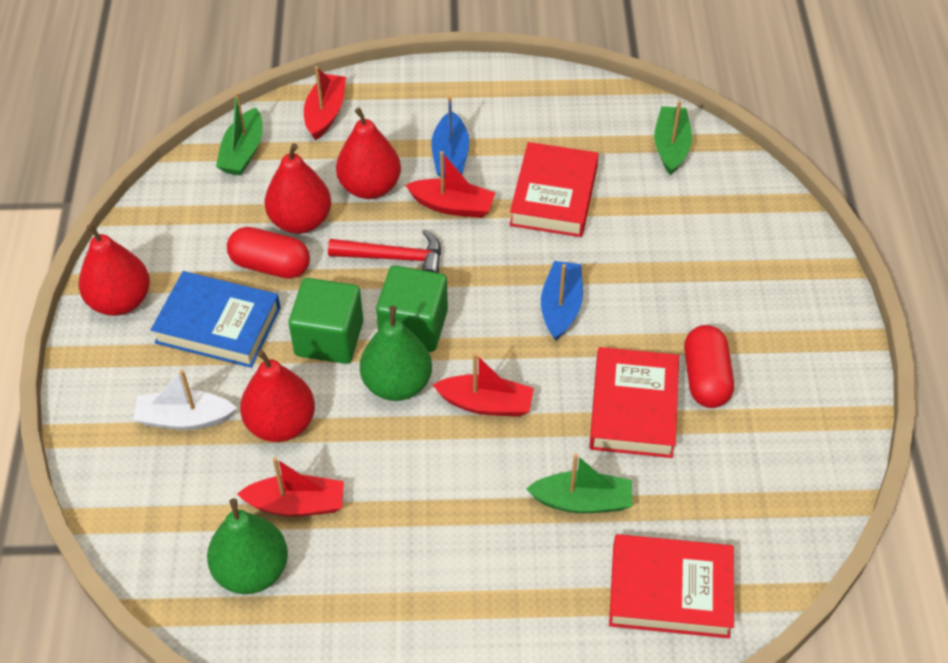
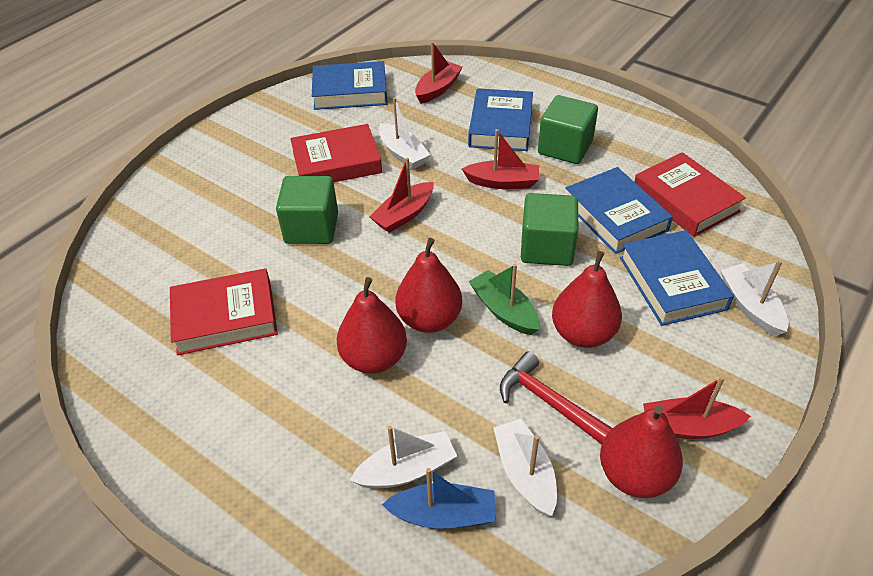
blue boat: [431,96,469,179] [541,261,583,341] = 2 -> [382,468,495,529] = 1
blue book: [151,271,281,368] = 1 -> [312,61,387,110] [468,88,533,151] [565,167,673,254] [620,230,734,326] = 4
green boat: [216,92,263,176] [526,454,632,513] [654,100,692,175] = 3 -> [469,264,539,335] = 1
green cube: [289,278,363,364] [376,265,448,352] = 2 -> [276,176,338,244] [521,193,578,266] [538,95,598,164] = 3
green pear: [207,498,288,594] [360,306,432,401] = 2 -> none = 0
red capsule: [227,227,310,279] [684,325,734,408] = 2 -> none = 0
white boat: [133,370,237,430] = 1 -> [350,426,457,489] [379,98,430,169] [493,419,557,516] [720,260,789,336] = 4

